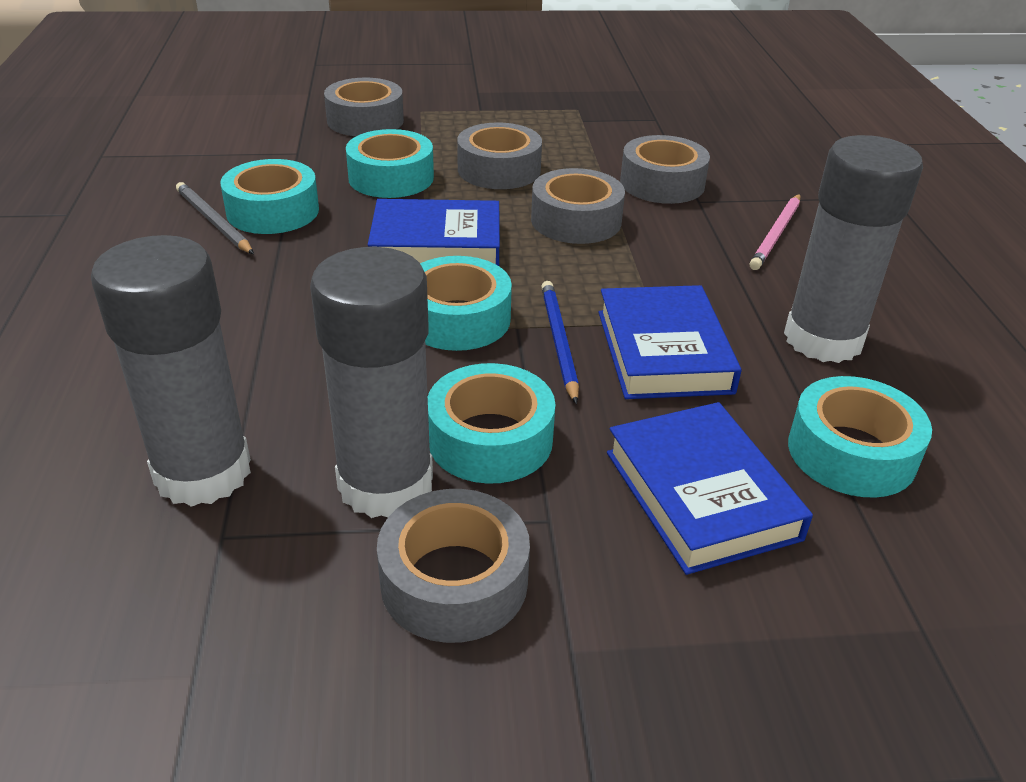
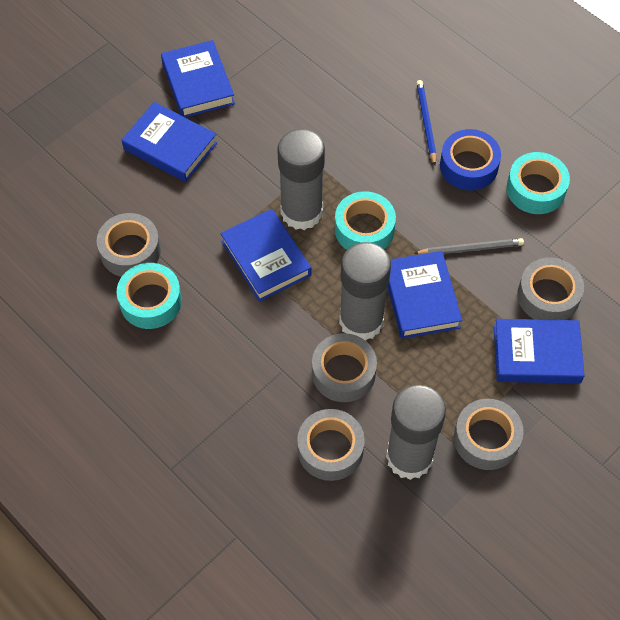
blue book: [368,199,500,266] [599,285,741,399] [607,402,813,575] = 3 -> [122,102,217,182] [161,40,235,117] [220,209,311,302] [387,251,462,339] [494,319,585,384] = 5
blue tape: none = 0 -> [440,129,501,191] = 1
pink pencil: [749,194,800,270] = 1 -> none = 0
turquoise tape: [220,159,319,234] [346,129,434,198] [420,256,512,351] [428,363,555,484] [788,376,932,498] = 5 -> [117,263,182,329] [335,191,396,250] [507,152,570,214] = 3

